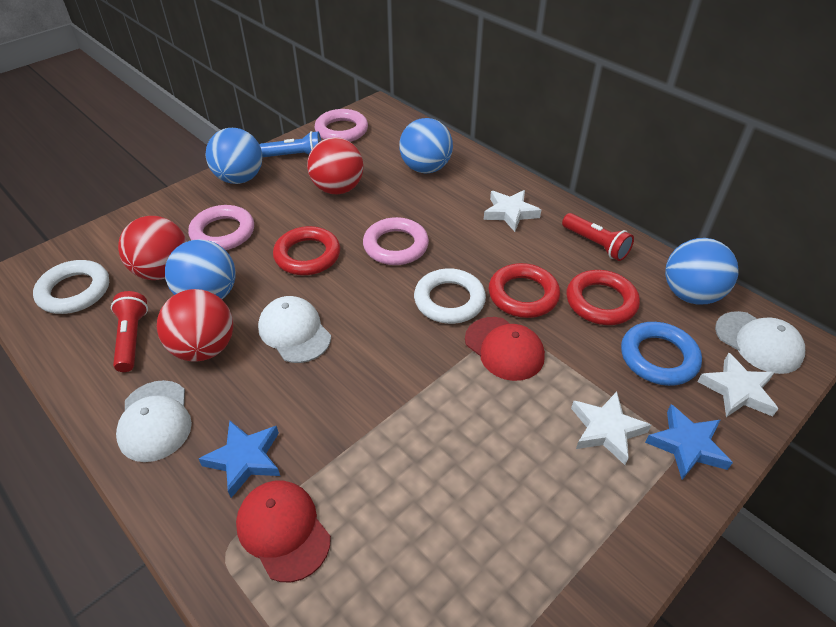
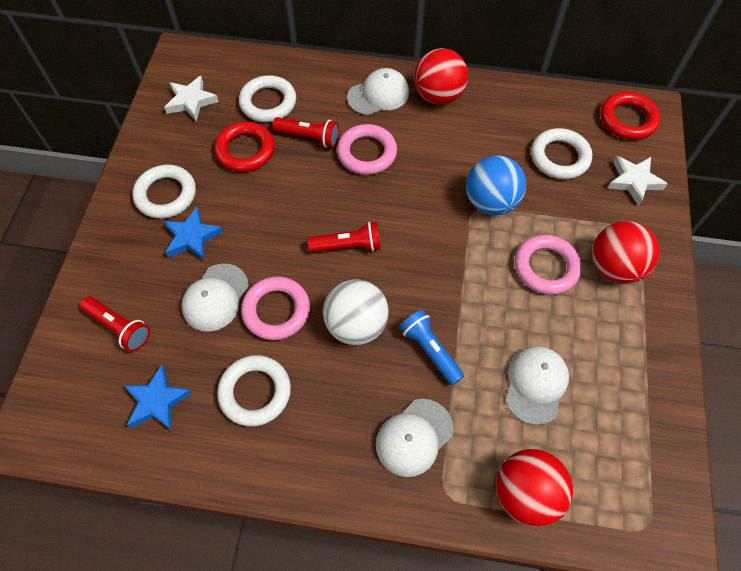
blue ball: [165,239,236,299] [206,128,263,184] [399,118,453,173] [665,238,739,304] = 4 -> [466,155,526,215] = 1
blue ring: [621,322,702,386] = 1 -> none = 0
red cap: [236,481,331,582] [465,317,545,381] = 2 -> none = 0
red flashlight: [111,291,148,372] [562,213,634,261] = 2 -> [80,297,150,352] [272,117,339,148] [307,222,381,253] = 3
red ring: [273,226,340,275] [489,263,560,318] [566,270,640,325] = 3 -> [214,122,275,172] [600,92,660,140] = 2
white ball: none = 0 -> [323,280,389,345] = 1
white cap: [116,380,192,462] [258,296,331,363] [715,311,805,374] = 3 -> [181,264,249,332] [347,68,409,115] [376,399,454,477] [506,346,569,425] = 4
white ring: [33,260,109,314] [414,268,486,324] = 2 -> [132,165,196,219] [217,355,291,426] [239,75,296,122] [531,128,592,179] = 4
white star: [484,190,541,232] [571,392,651,465] [697,353,778,417] = 3 -> [164,76,219,121] [608,156,668,206] = 2

